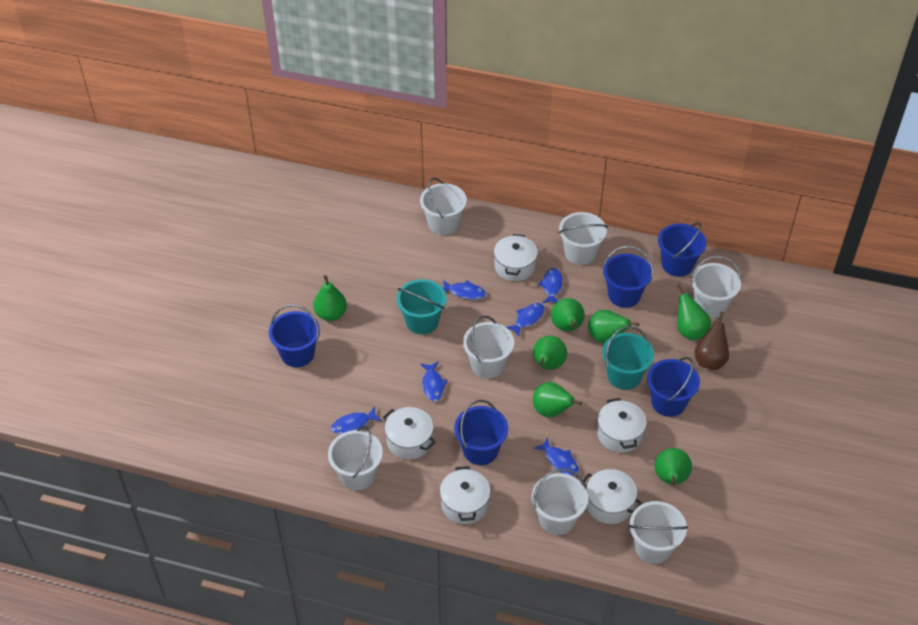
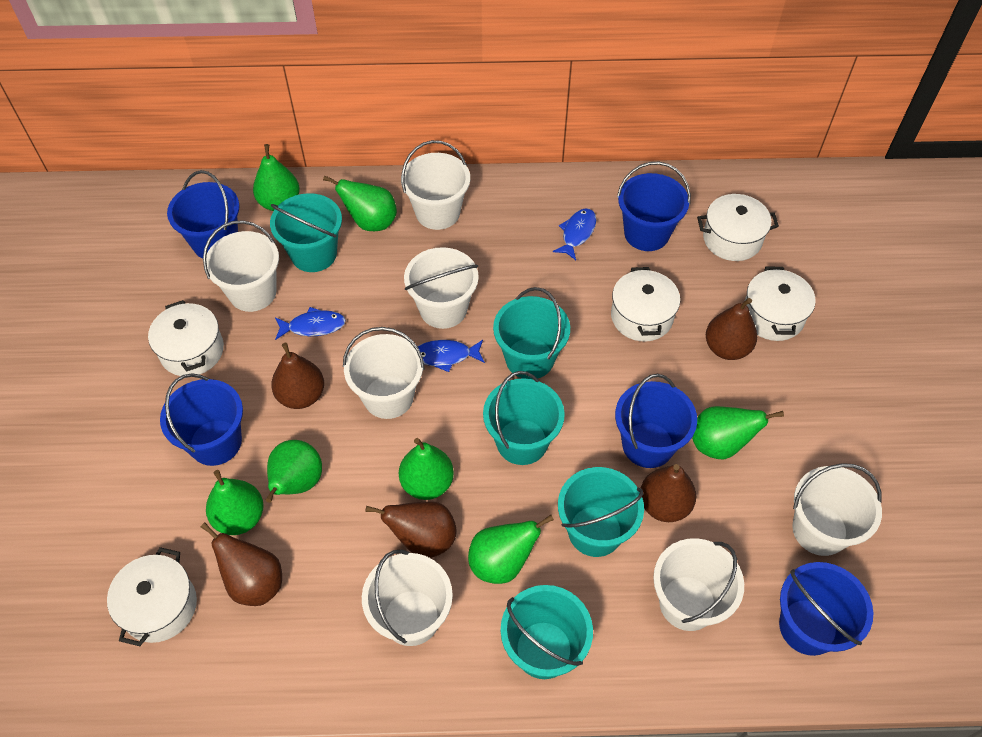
blue fish: [331,406,382,434] [420,362,448,402] [443,280,486,300] [506,303,545,337] [534,437,579,476] [538,268,563,303] = 6 -> [275,307,346,340] [418,340,485,372] [553,208,596,260] = 3
brown pear: [694,311,729,370] = 1 -> [201,522,282,606] [271,343,324,409] [365,501,457,558] [641,464,696,522] [706,298,757,360] = 5
turquoise bucket: [397,279,446,334] [602,326,654,390] = 2 -> [270,193,342,272] [483,371,565,465] [493,287,570,379] [501,585,593,679] [558,467,644,557] = 5

